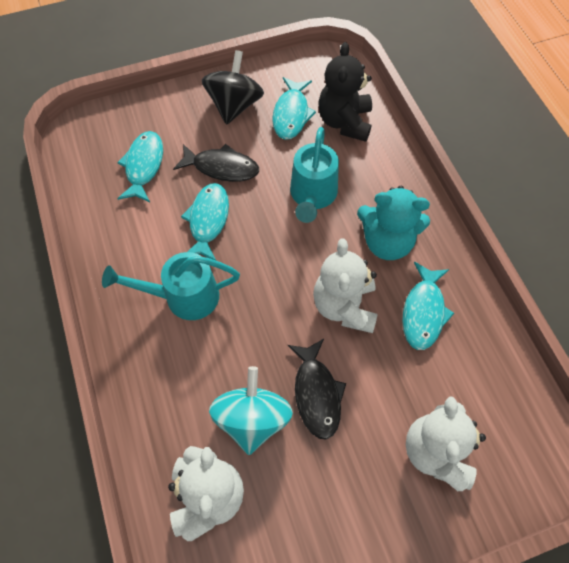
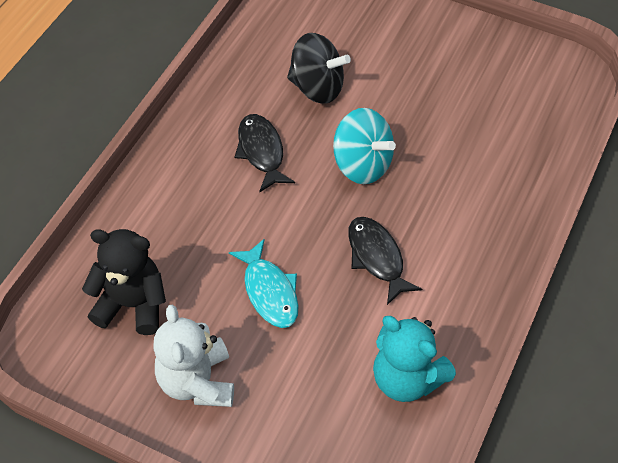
turquoise fish: [117,131,163,202] [181,183,229,260] [272,77,316,140] [402,262,454,350] = 4 -> [229,239,299,328] = 1
turquoise watering can: [102,252,240,320] [290,127,339,223] = 2 -> none = 0
white teddy bear: [168,446,244,541] [313,238,378,333] [406,396,486,491] = 3 -> [153,304,234,407] = 1

